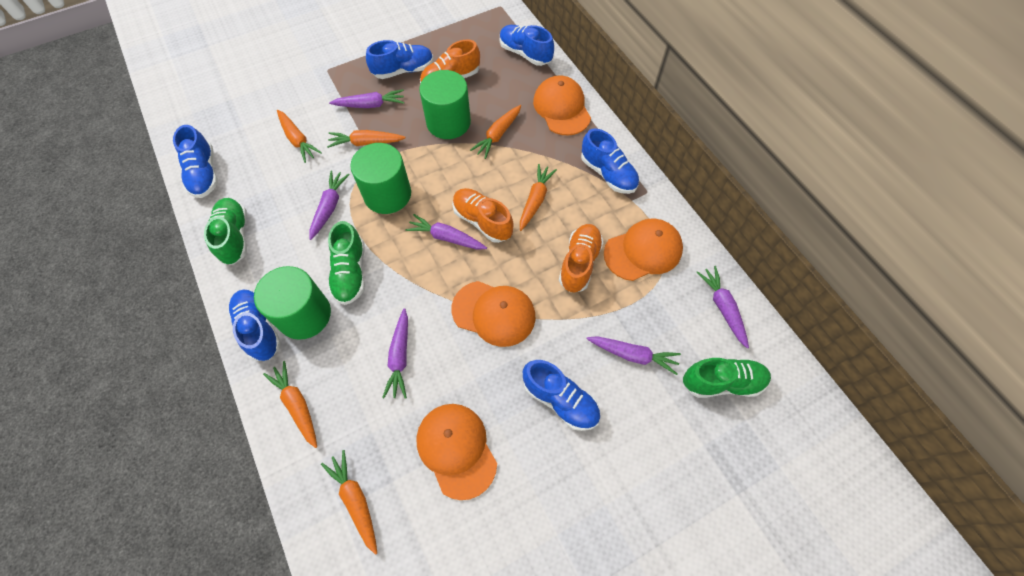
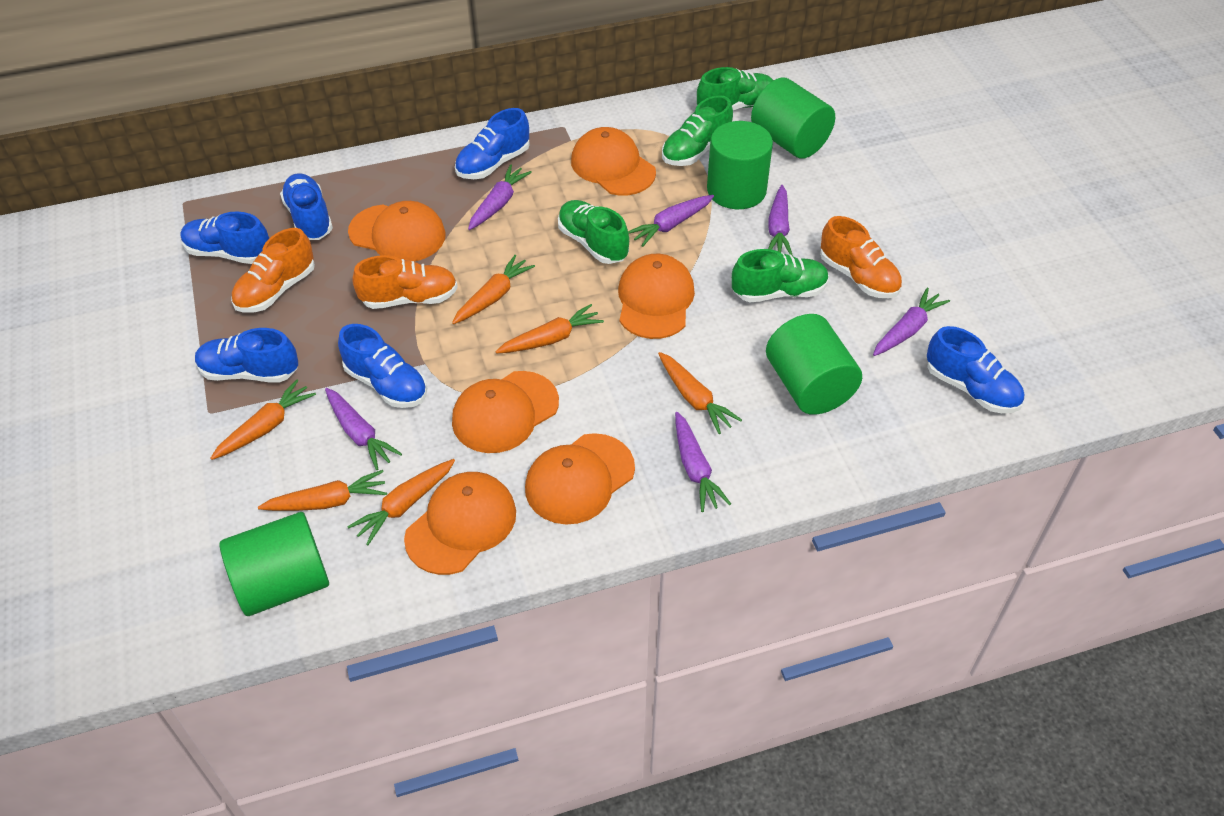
green cylinder: [254,266,331,340] [350,143,411,214] [419,70,471,139] = 3 -> [220,512,329,616] [707,121,773,209] [751,78,835,159] [766,314,862,415] = 4
green shoe: [204,198,247,265] [328,221,365,305] [683,358,771,398] = 3 -> [558,200,629,264] [662,95,733,166] [697,67,774,110] [732,249,829,302] = 4
orange cap: [416,404,497,500] [452,281,536,347] [533,75,591,136] [604,219,683,281] = 4 -> [348,201,446,261] [404,472,516,575] [452,371,559,453] [525,433,635,525] [571,127,656,196] [618,254,695,339] = 6

